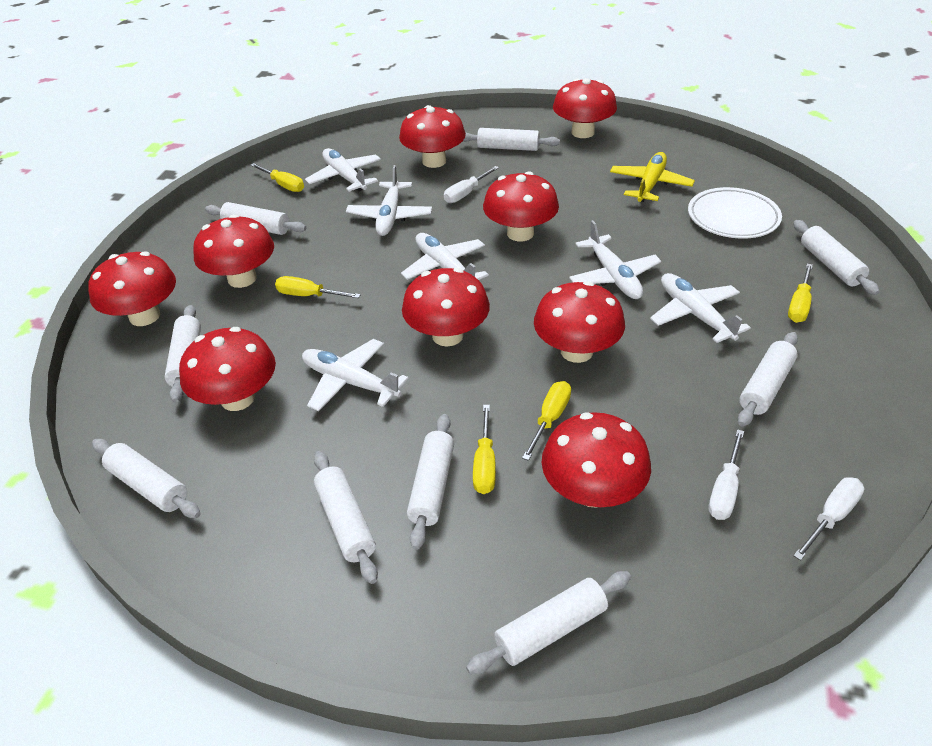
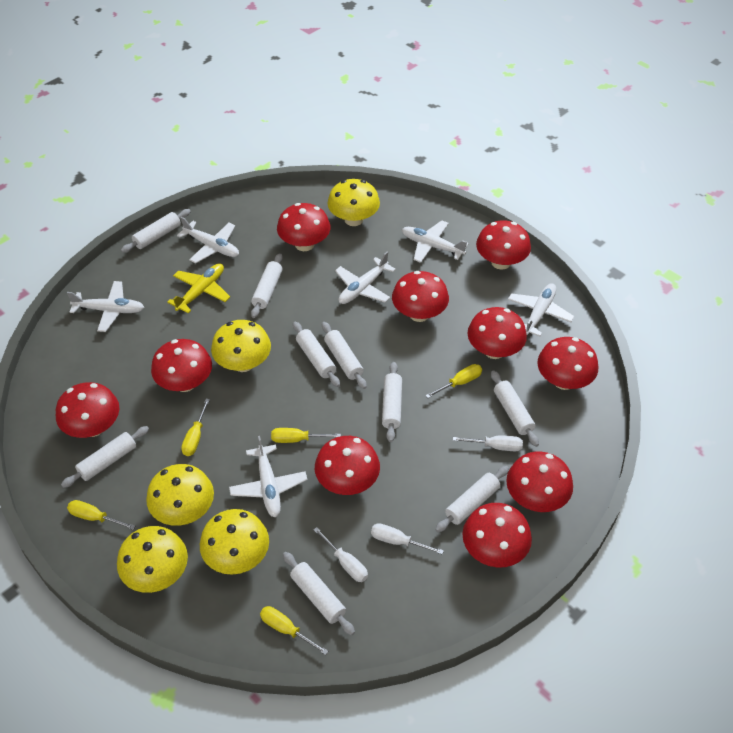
red mushroom: [88,251,176,326] [179,327,276,411] [193,214,274,288] [399,105,466,168] [402,268,490,346] [483,171,559,241] [534,281,625,363] [541,412,651,508] [553,78,617,138] = 9 -> [56,382,119,438] [151,339,212,392] [277,203,330,251] [315,436,380,495] [392,271,449,322] [462,503,532,567] [467,307,527,359] [476,221,531,270] [506,451,573,512] [537,337,598,390] = 10
white plate: [688,187,782,239] = 1 -> none = 0
yellow mushroom: none = 0 -> [117,526,188,593] [146,464,214,526] [200,509,269,575] [211,320,271,372] [327,179,380,226] = 5

